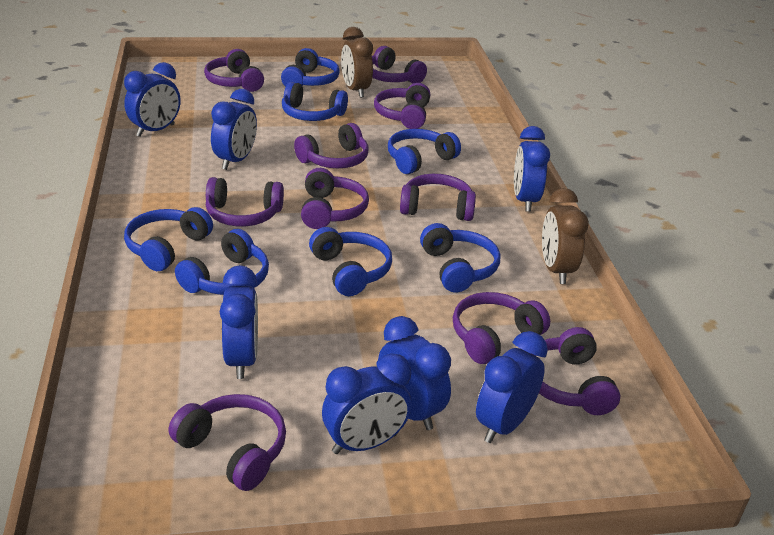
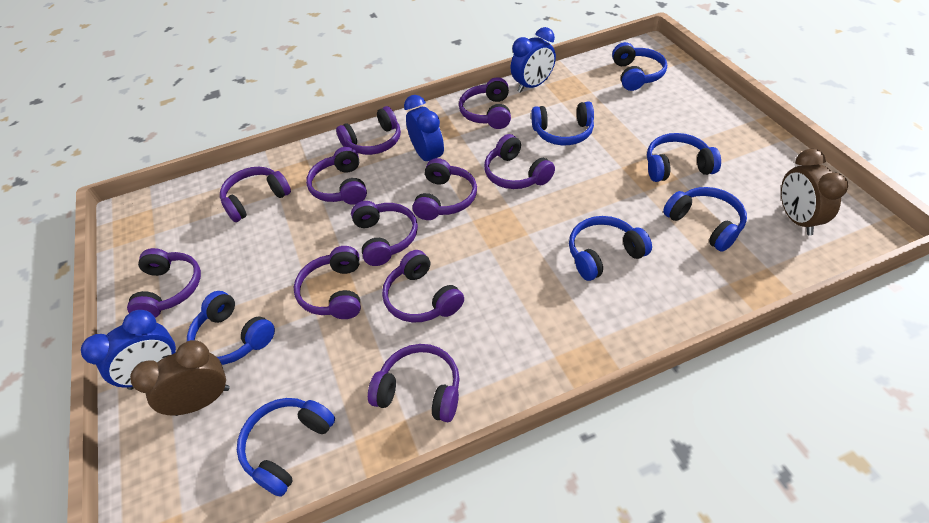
blue clock: [124,62,181,137] [211,89,257,170] [220,265,258,379] [322,353,412,454] [378,316,451,430] [476,331,548,443] [514,126,550,212] = 7 -> [81,310,176,390] [404,95,444,161] [510,27,556,93] = 3
purple headphones: [169,394,286,491] [204,49,264,92] [206,177,284,226] [294,123,369,168] [301,168,369,229] [372,46,427,83] [374,83,430,129] [400,174,476,221] [453,292,550,364] [533,327,620,415] = 10 -> [127,248,201,318] [220,167,291,222] [294,246,361,319] [306,147,367,205] [336,106,401,155] [351,201,418,266] [368,344,460,422] [382,250,464,322] [413,158,477,220] [459,77,511,129] [484,134,555,189] = 11

